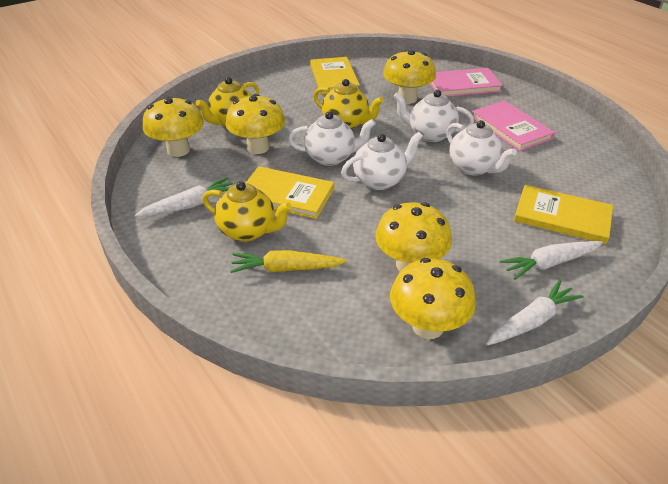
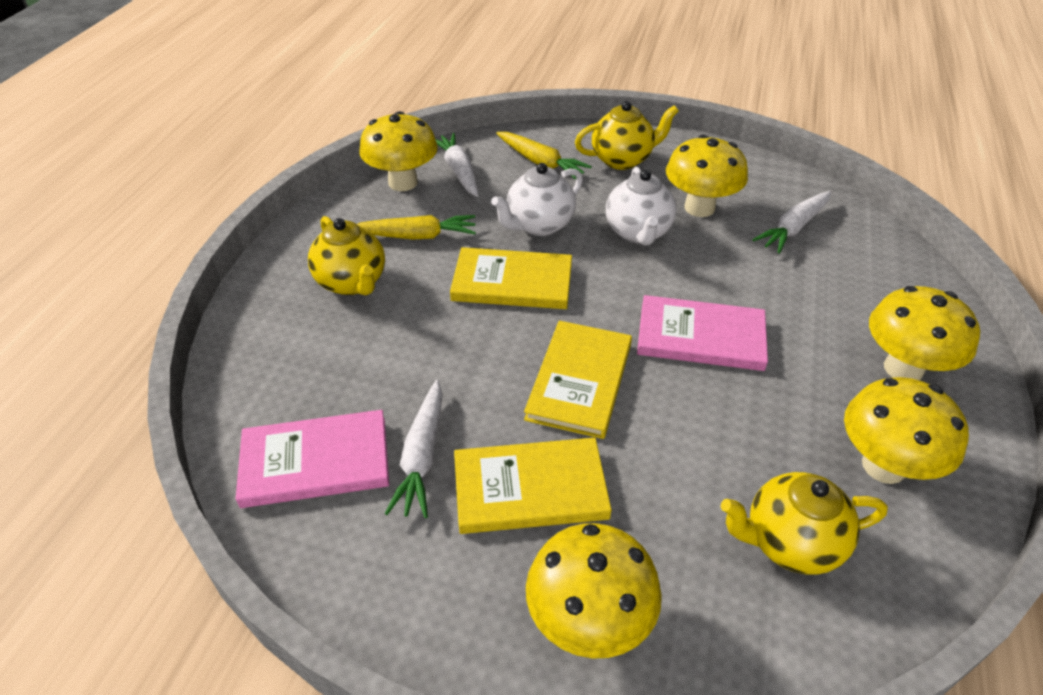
white teapot: [288,111,376,166] [341,132,423,190] [393,90,474,142] [446,120,517,176] = 4 -> [491,163,583,236] [606,167,677,245] = 2
yellow carrot: [230,250,347,273] = 1 -> [357,215,476,240] [496,132,592,179] = 2

